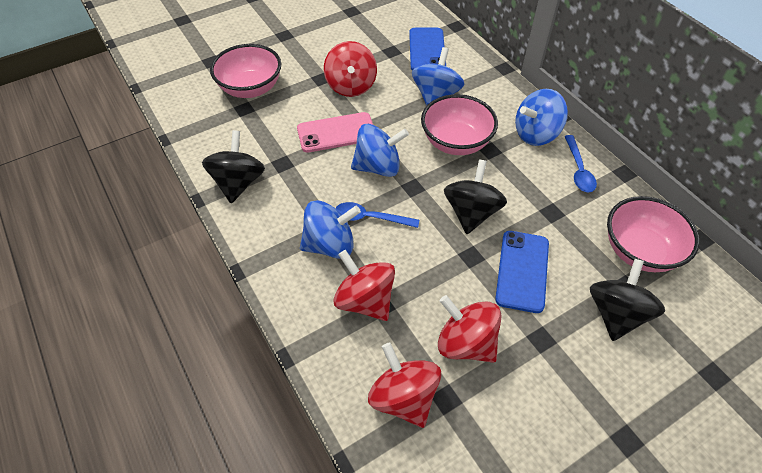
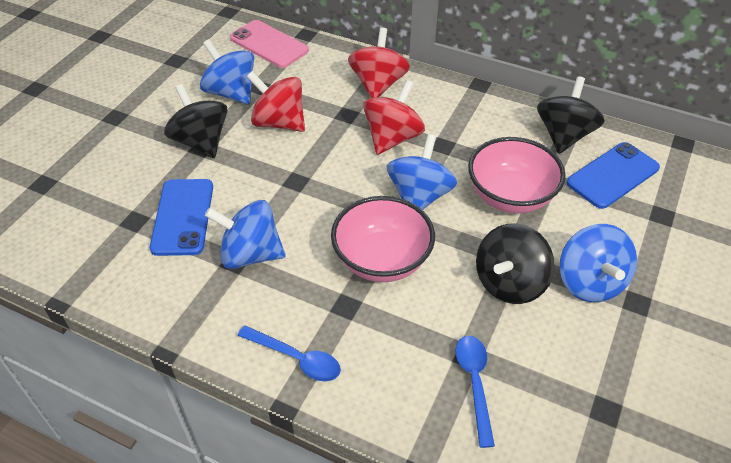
pink bowl: [210,44,281,98] [421,94,498,155] [607,196,700,272] = 3 -> [331,196,435,282] [468,137,566,213] = 2
red spinning top: [324,41,377,97] [333,250,395,321] [368,342,441,428] [438,295,502,363] = 4 -> [246,71,305,132] [348,27,410,98] [363,80,425,155] = 3

